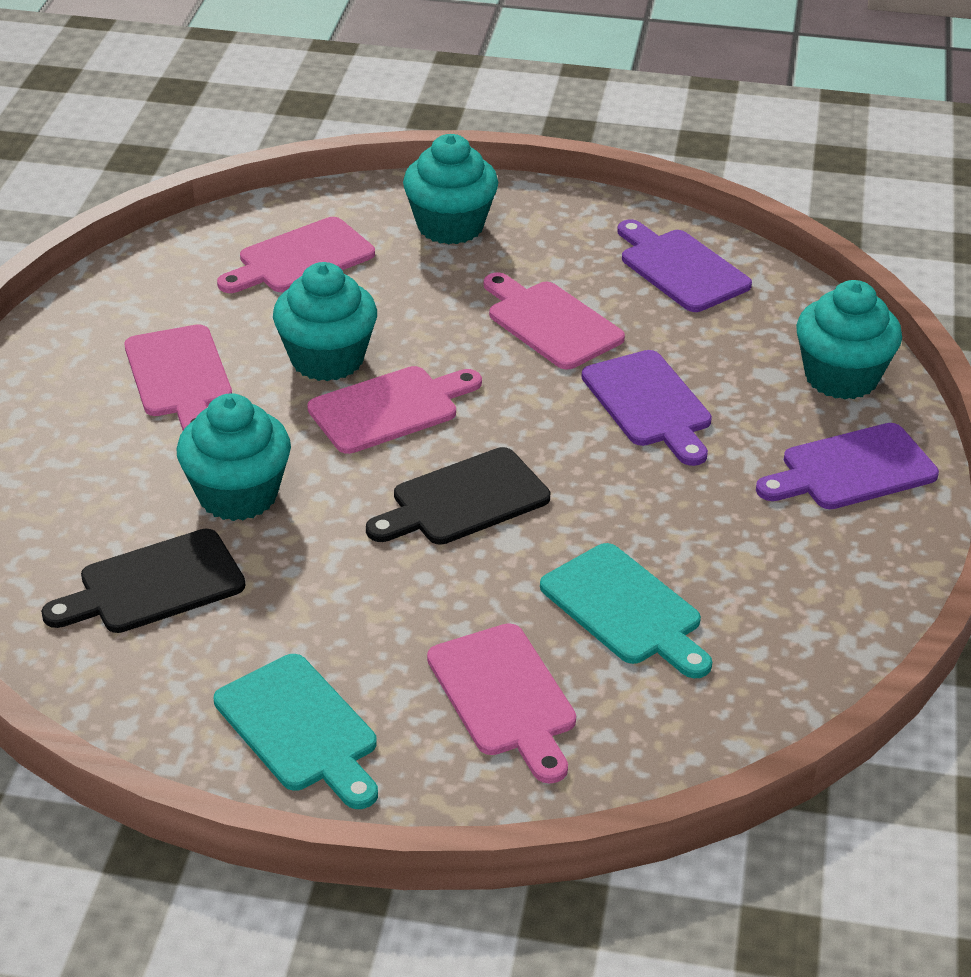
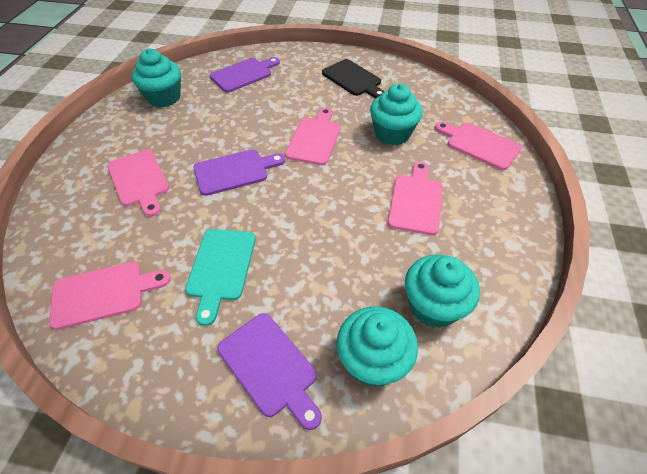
black cutting board: [41,529,245,633] [366,447,550,545] = 2 -> [322,59,385,99] = 1
turquoise cutting board: [214,654,378,809] [540,543,712,678] = 2 -> [185,229,256,326] = 1

